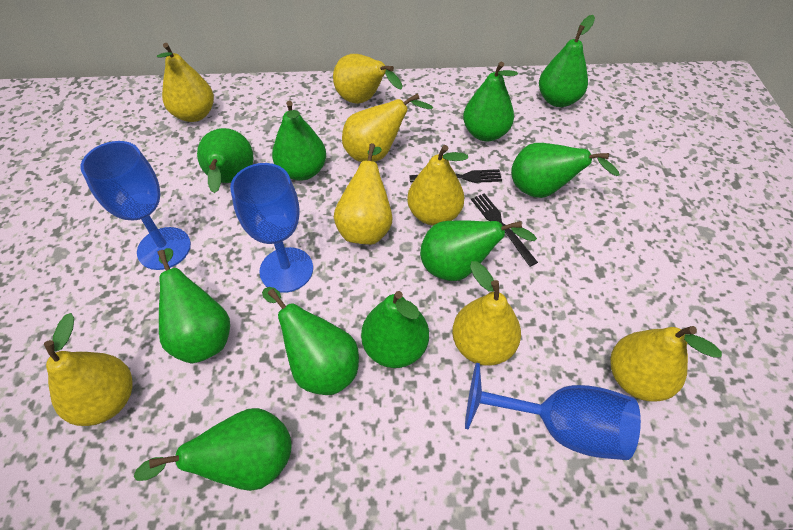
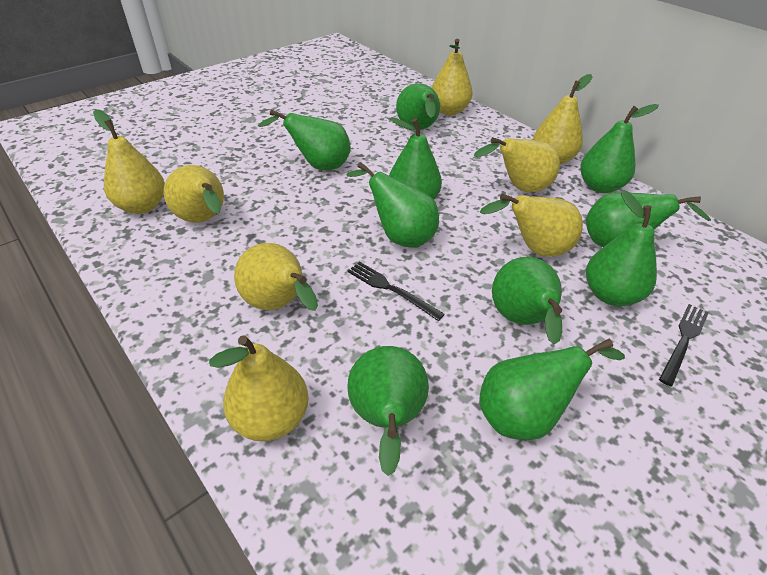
blue goblet: [81,141,191,270] [230,163,313,293] [465,363,641,460] = 3 -> none = 0

